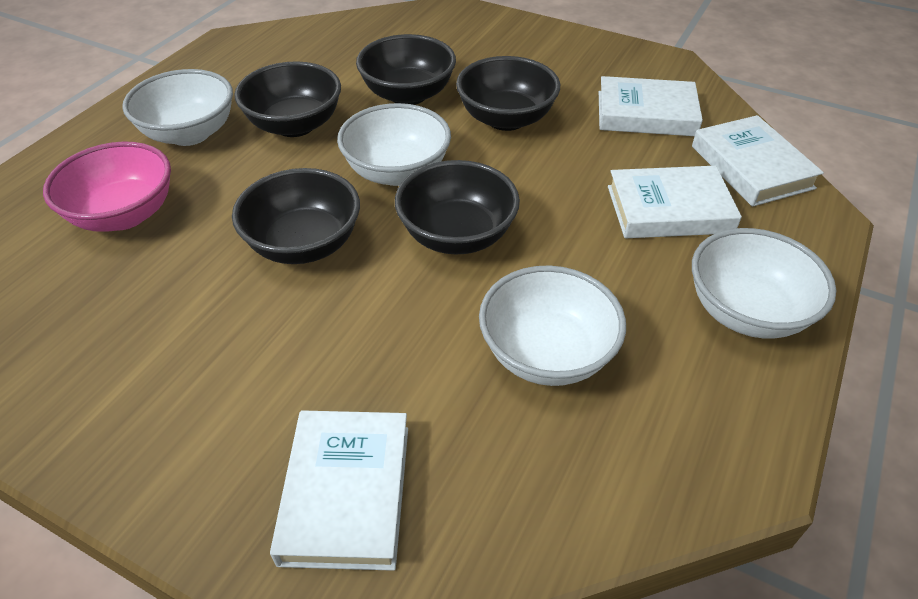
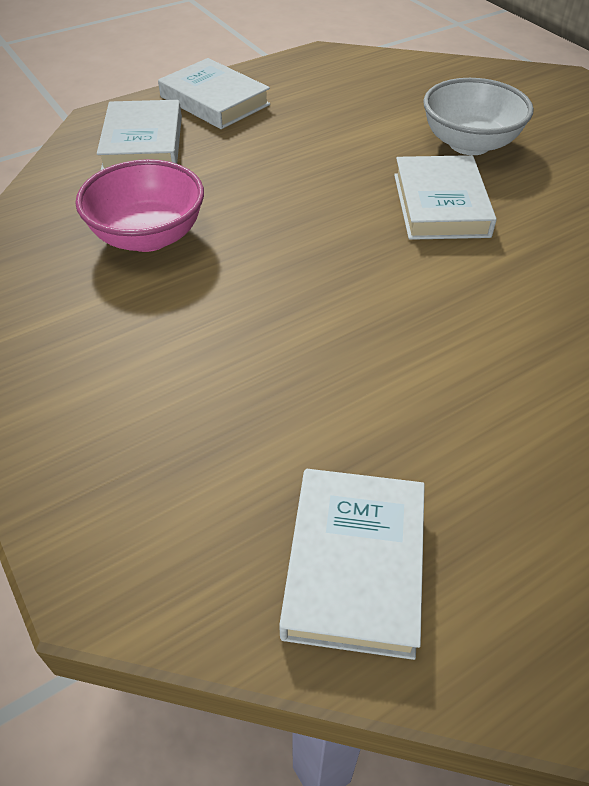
black bowl: [232,168,360,264] [234,61,341,137] [356,34,456,105] [395,160,520,255] [456,56,560,131] = 5 -> none = 0
white bowl: [122,69,233,146] [337,103,451,186] [479,265,626,386] [692,228,836,339] = 4 -> [423,78,534,155] = 1

